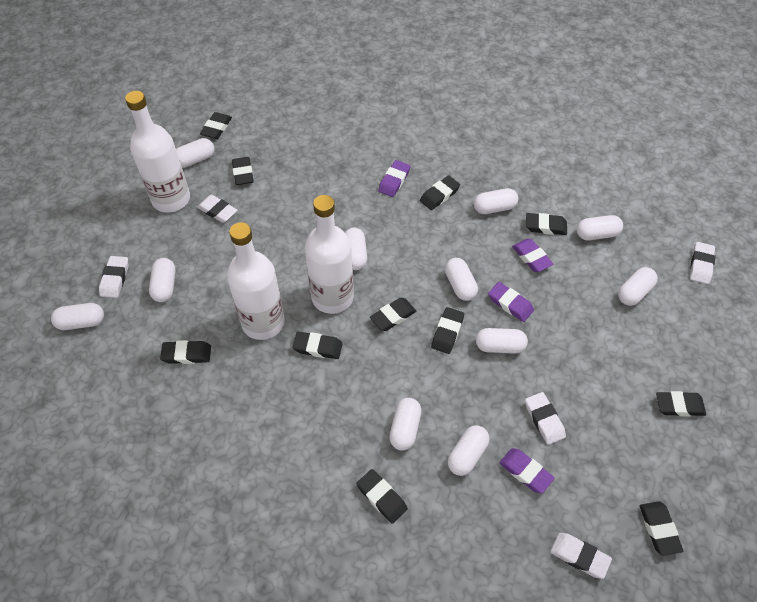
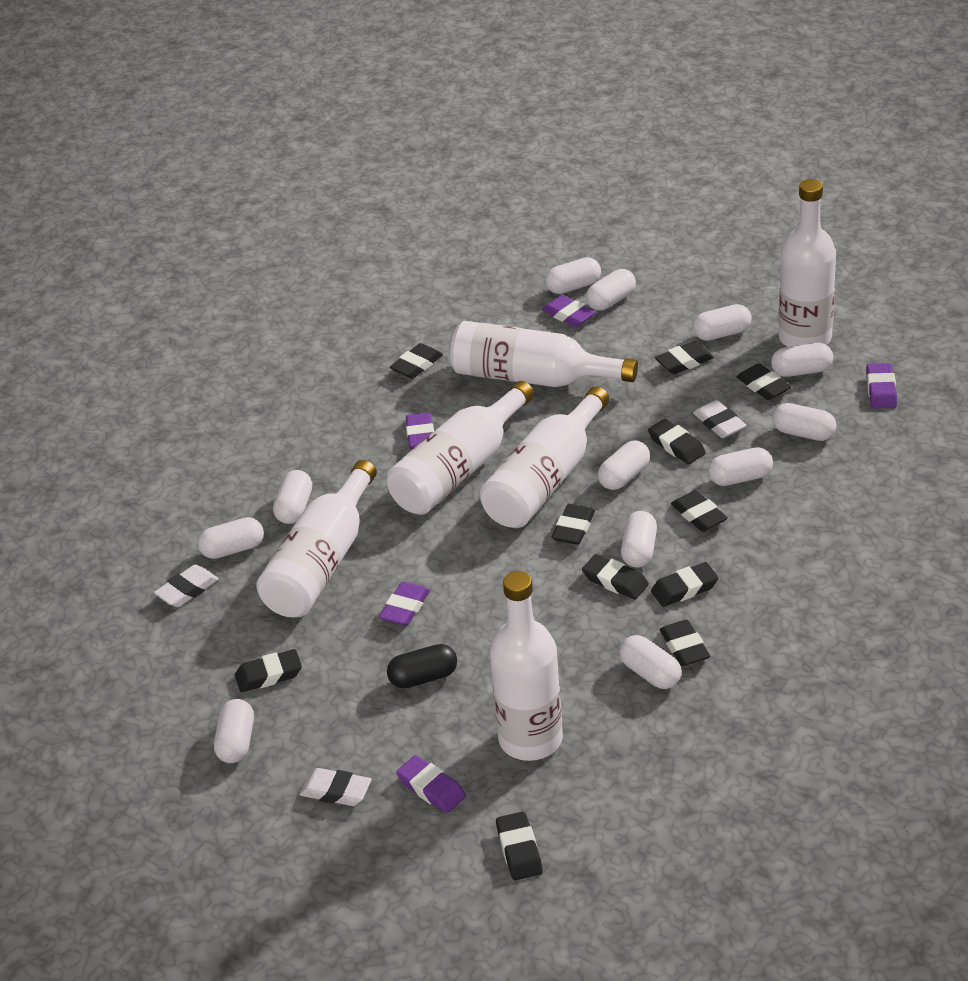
black capsule: none = 0 -> [387,644,457,688] = 1
purple eraser: [378,160,410,197] [488,282,534,322] [499,448,555,494] [512,239,553,272] = 4 -> [379,582,430,626] [396,755,466,813] [406,412,434,449] [542,295,596,327] [866,363,897,409] = 5
white bottle: [125,91,190,213] [227,222,285,340] [305,195,354,314] = 3 -> [256,460,377,618] [387,381,534,515] [450,321,638,387] [480,386,609,528] [490,571,563,761] [778,179,836,347] = 6
white capsule: [51,303,104,330] [149,258,176,302] [176,138,214,168] [345,228,367,270] [389,398,422,450] [445,258,478,301] [448,425,490,476] [474,188,518,214] [476,328,528,354] [577,215,623,240] [618,267,658,306] = 11 -> [198,517,264,559] [214,699,254,763] [273,470,312,524] [545,257,601,294] [586,269,636,311] [598,441,650,490] [620,635,681,689] [621,511,657,568] [693,304,752,341] [708,447,773,486] [771,343,833,377] [773,403,837,441] = 12
white eraser: [99,256,129,298] [197,195,237,223] [525,392,566,445] [550,533,612,579] [690,242,715,284] = 5 -> [154,565,219,607] [299,768,371,806] [693,400,747,438] = 3

